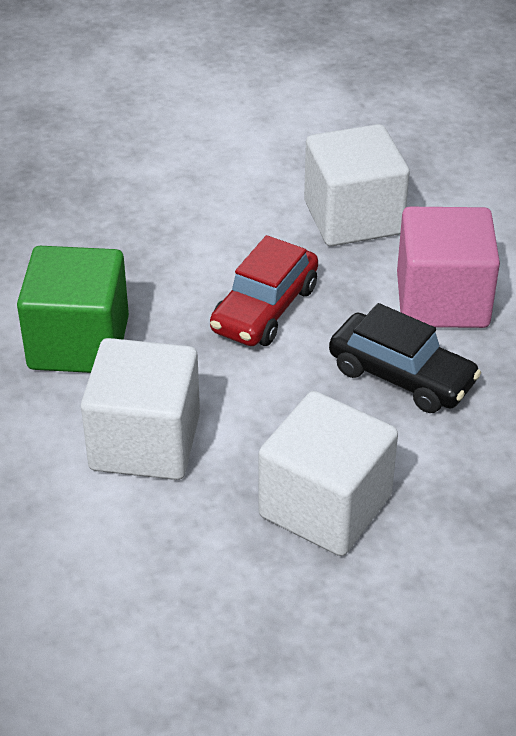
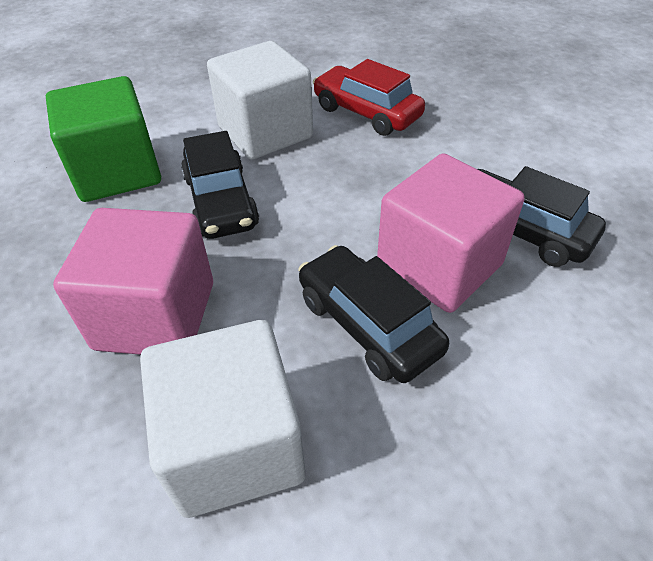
black car: [329,303,481,413] = 1 -> [181,131,259,239] [298,245,449,383] [478,166,606,267] = 3
pink cube: [397,207,500,328] = 1 -> [53,208,213,355] [377,153,525,313] = 2
white cube: [81,338,200,480] [259,391,398,556] [304,124,410,246] = 3 -> [140,320,305,518] [207,41,313,160] = 2

